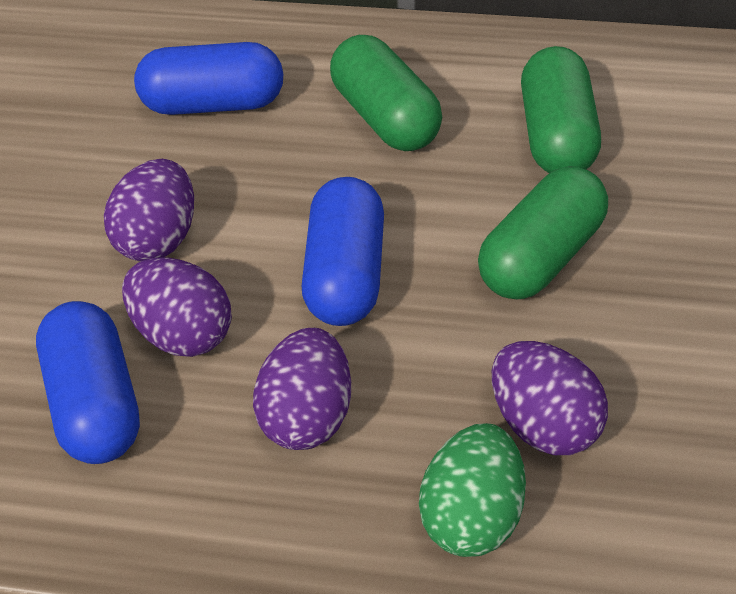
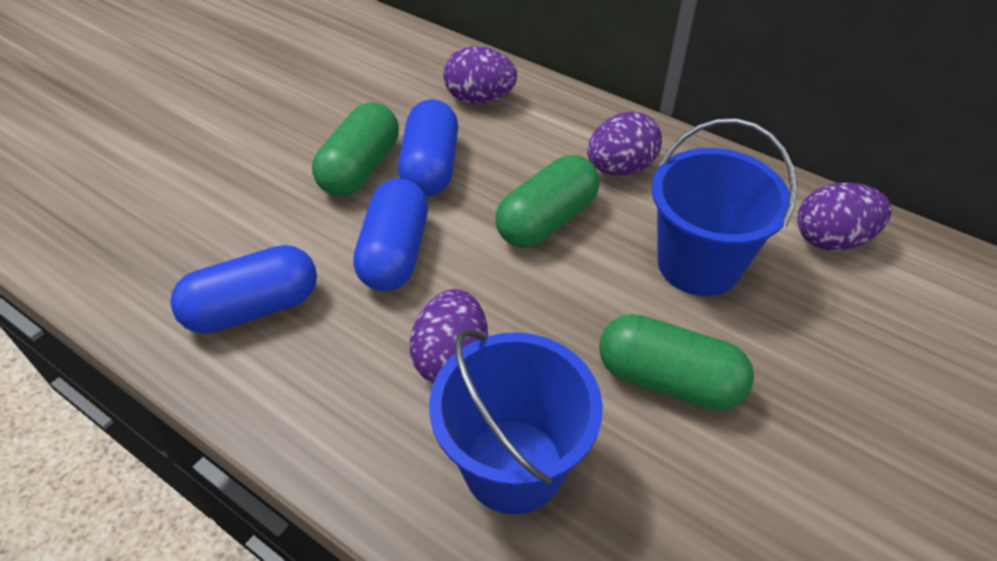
blue bucket: none = 0 -> [429,329,603,514] [652,118,797,296] = 2
green egg: [419,423,526,557] = 1 -> none = 0

